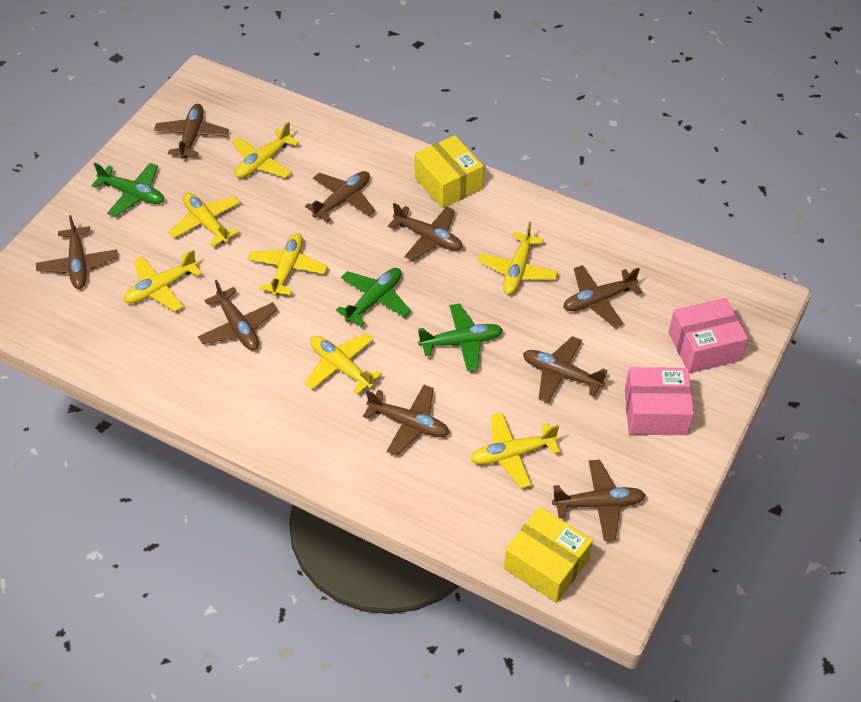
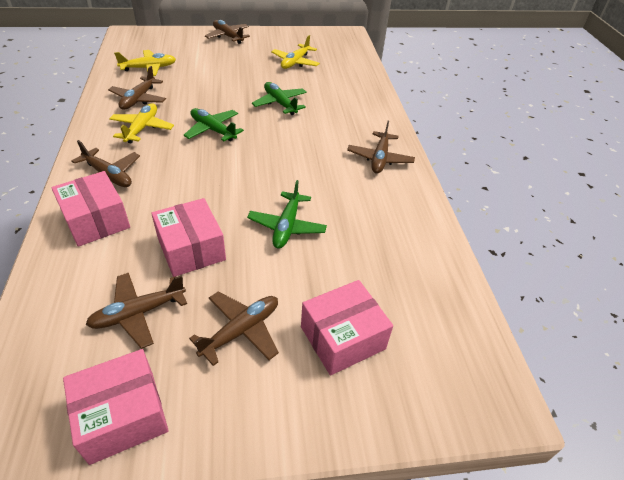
brown plane: [36,215,118,289] [154,104,229,159] [198,280,278,351] [305,171,375,222] [363,385,449,456] [388,203,463,261] [523,336,607,403] [552,460,646,541] [563,265,642,327] = 9 -> [71,140,140,187] [86,273,187,349] [108,66,166,110] [189,292,279,366] [205,20,250,44] [347,121,415,174] = 6
pink box: [625,367,694,435] [668,298,748,373] = 2 -> [51,171,130,247] [63,349,169,465] [151,198,226,277] [301,280,393,376] = 4
yellow box: [414,135,484,208] [504,507,593,603] = 2 -> none = 0
yellow plane: [124,250,202,312] [168,193,240,247] [232,122,299,178] [248,233,328,296] [305,334,382,395] [470,413,560,488] [478,222,558,294] = 7 -> [109,103,174,143] [114,50,176,76] [271,35,320,69] = 3

